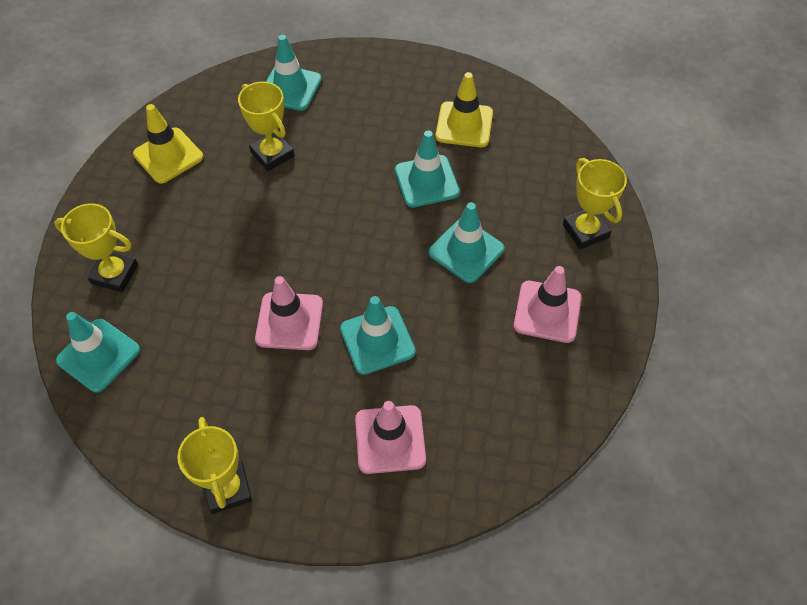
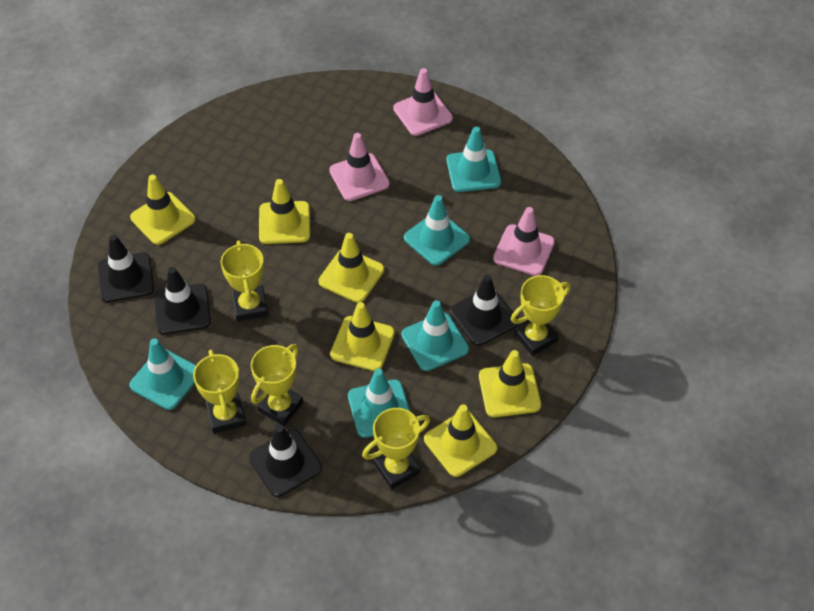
black traffic cone: none = 0 -> [98,235,154,302] [154,267,211,334] [249,425,322,497] [450,275,518,346] = 4
yellow traffic cone: [133,104,203,184] [435,72,493,147] = 2 -> [130,175,196,245] [259,179,310,244] [319,233,384,303] [330,302,395,371] [424,405,497,477] [479,350,541,417] = 6
yellow trophy: [54,203,138,292] [177,417,252,514] [238,81,294,171] [563,158,627,249] = 4 -> [193,350,246,434] [221,241,268,321] [251,344,303,426] [362,408,430,489] [511,275,571,356] = 5

